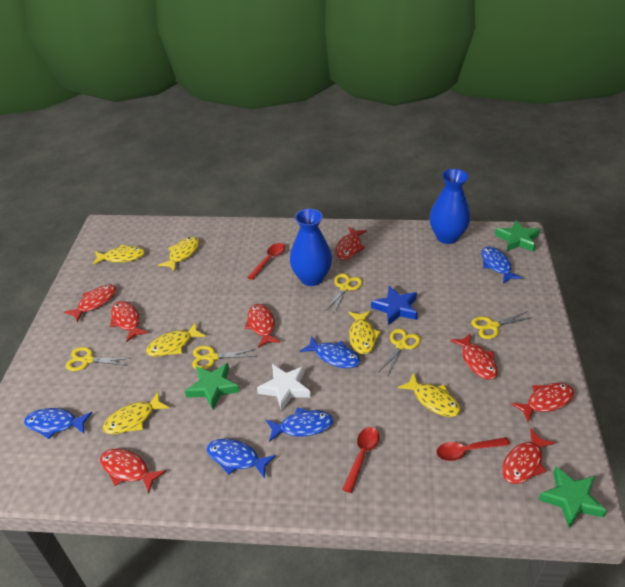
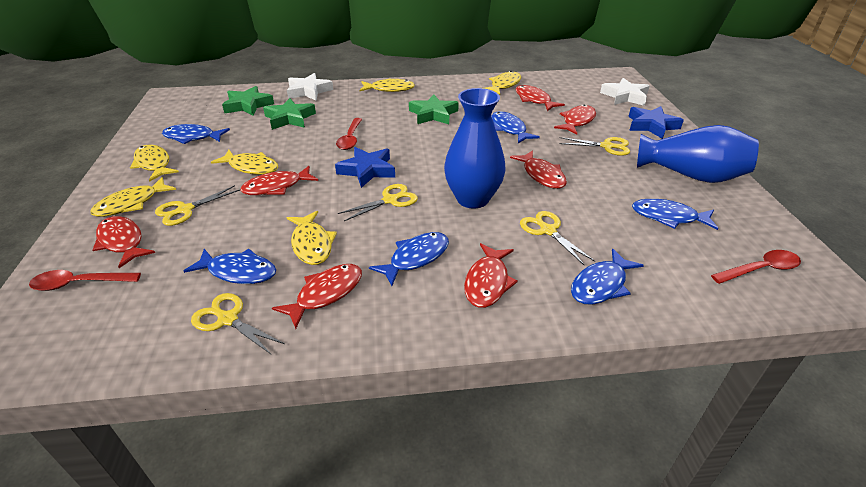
blue fish: [24,408,92,439] [207,439,276,479] [266,408,333,442] [300,336,360,368] [481,246,522,284] = 5 -> [162,124,230,144] [184,249,276,284] [369,232,449,286] [491,111,540,143] [571,249,644,305] [632,199,718,230] = 6
blue star: [371,286,418,325] = 1 -> [335,147,395,188] [628,106,684,139] = 2
red fish: [64,284,116,323] [100,449,166,493] [110,301,148,342] [244,304,281,348] [335,227,367,260] [450,333,498,380] [502,428,555,484] [511,383,574,422] = 8 -> [92,216,155,268] [240,166,318,195] [272,264,362,329] [464,243,518,308] [510,150,567,189] [515,85,565,111] [554,105,596,135] = 7
white star: [257,364,311,411] = 1 -> [287,73,333,101] [600,78,649,106] = 2

